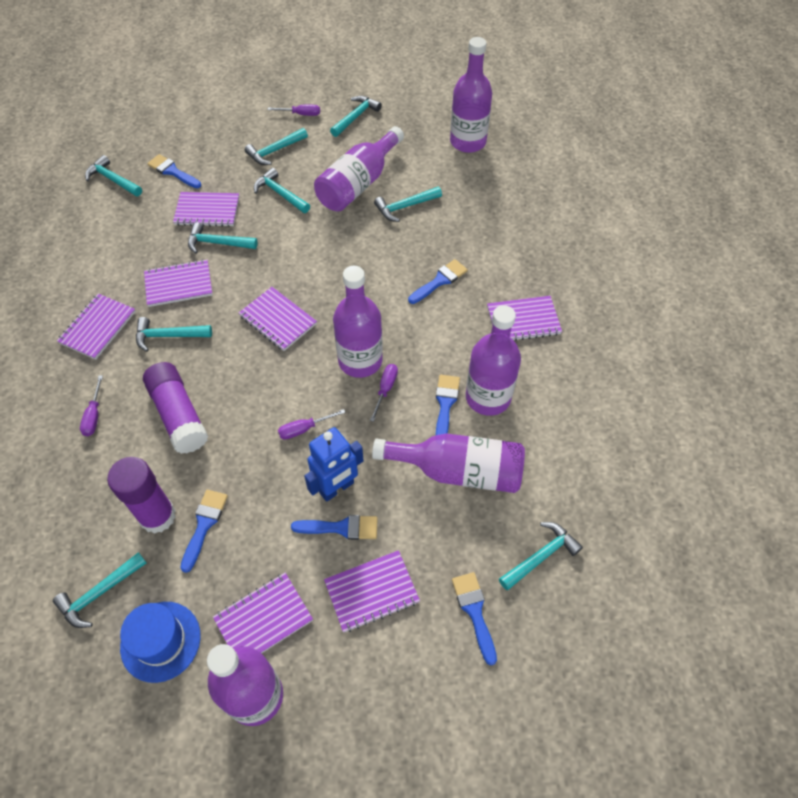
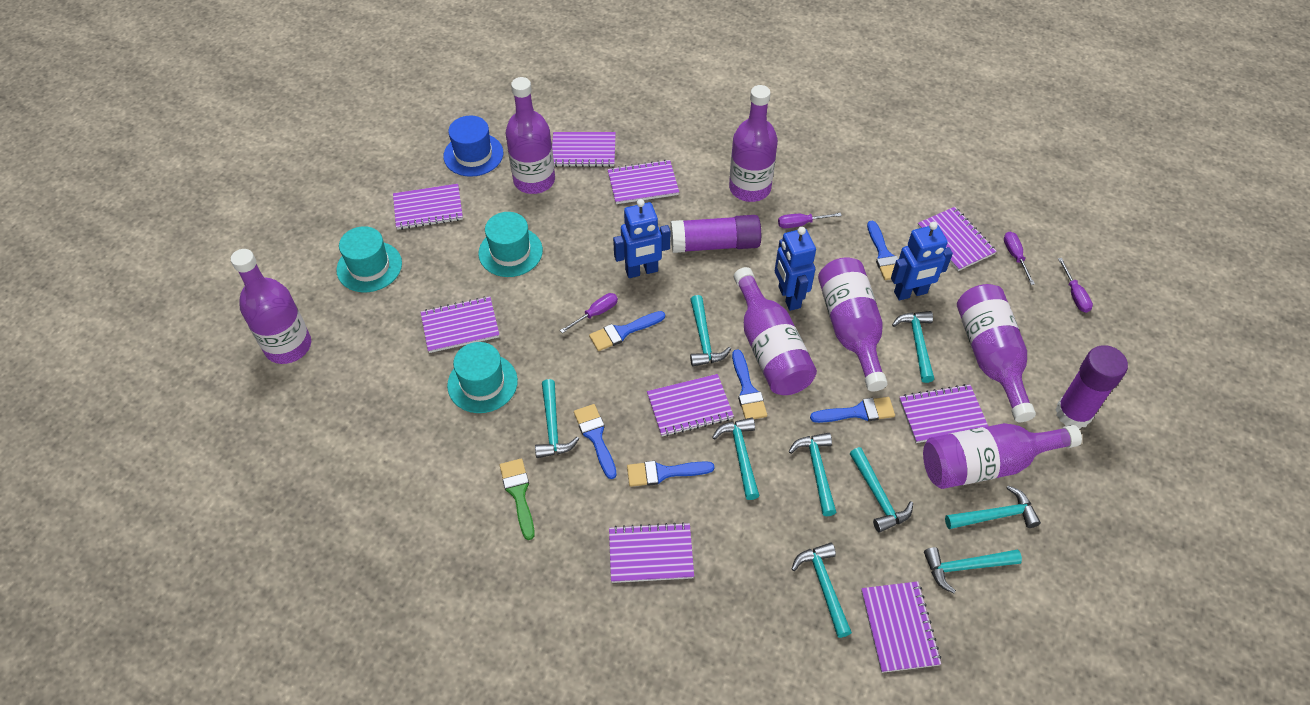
blue robot: [304,427,364,502] = 1 -> [613,199,670,278] [775,227,816,311] [891,222,953,301] = 3
green brush: none = 0 -> [500,458,535,540] = 1
purple bottle: [207,644,283,726] [314,126,404,212] [333,266,383,378] [372,433,525,493] [450,37,492,153] [466,305,521,416] = 6 -> [231,249,311,364] [505,77,555,194] [729,85,778,202] [734,267,817,395] [818,257,888,391] [923,423,1082,489] [957,284,1036,422] = 7
purple notebook: [57,294,136,360] [144,259,213,307] [173,192,239,227] [213,573,313,653] [239,287,317,351] [324,550,420,632] [487,296,562,341] = 7 -> [393,184,463,230] [421,296,499,353] [552,132,616,167] [607,160,679,204] [609,522,694,583] [647,374,734,437] [861,581,941,673] [899,384,988,443] [918,207,997,271] = 9
turquoise hat: none = 0 -> [336,226,402,292] [447,342,518,413] [478,212,543,277] = 3

